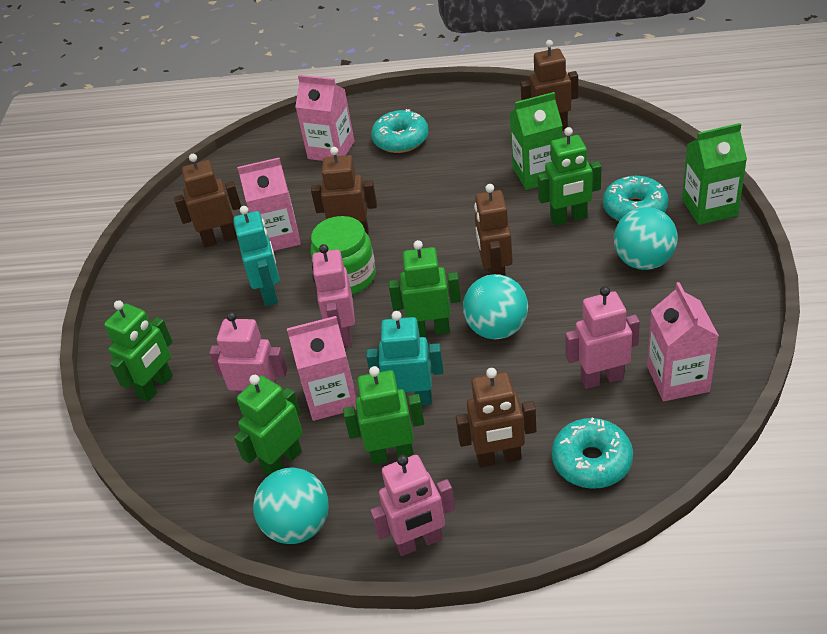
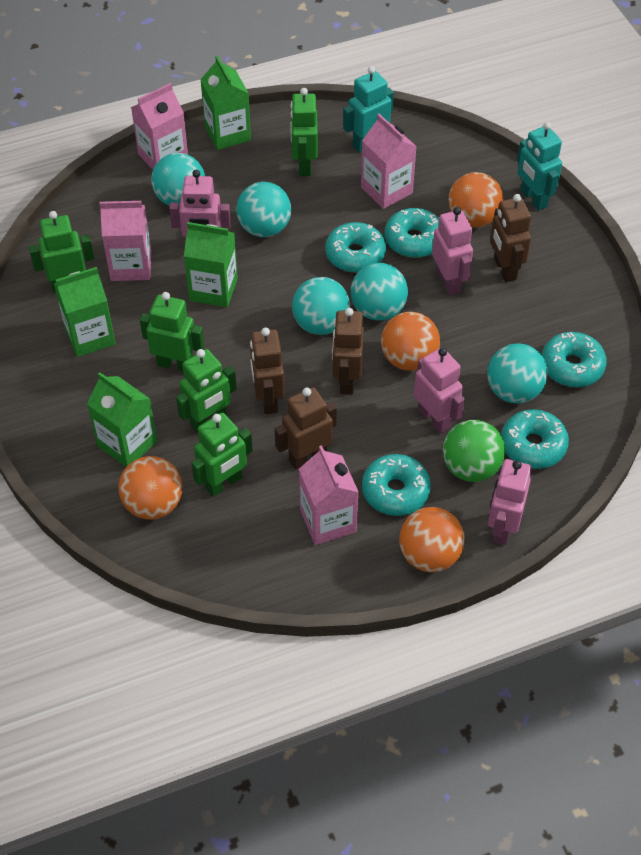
brown robot: [174,154,241,247] [311,147,377,235] [456,368,537,468] [474,184,513,276] [521,40,578,129] = 5 -> [250,328,285,414] [275,387,337,470] [332,308,364,394] [490,194,531,282] = 4
green ball: none = 0 -> [443,420,505,482] = 1
green carton: [510,92,563,190] [682,123,747,225] = 2 -> [54,267,116,357] [87,372,157,467] [184,222,238,307] [200,56,251,150] = 4
green jar: [310,216,376,294] = 1 -> none = 0
orange ball: none = 0 -> [118,456,182,520] [381,312,440,371] [399,507,465,572] [448,172,503,228] = 4
turquoise ball: [253,468,329,544] [463,274,528,340] [614,207,678,270] = 3 -> [151,153,205,207] [236,182,291,237] [292,277,350,335] [351,263,408,321] [487,343,548,404] = 5
turquoise donut: [371,109,429,153] [552,418,633,489] [603,176,669,221] = 3 -> [325,222,386,273] [362,454,431,516] [385,208,439,258] [501,409,569,469] [542,332,607,387] = 5

